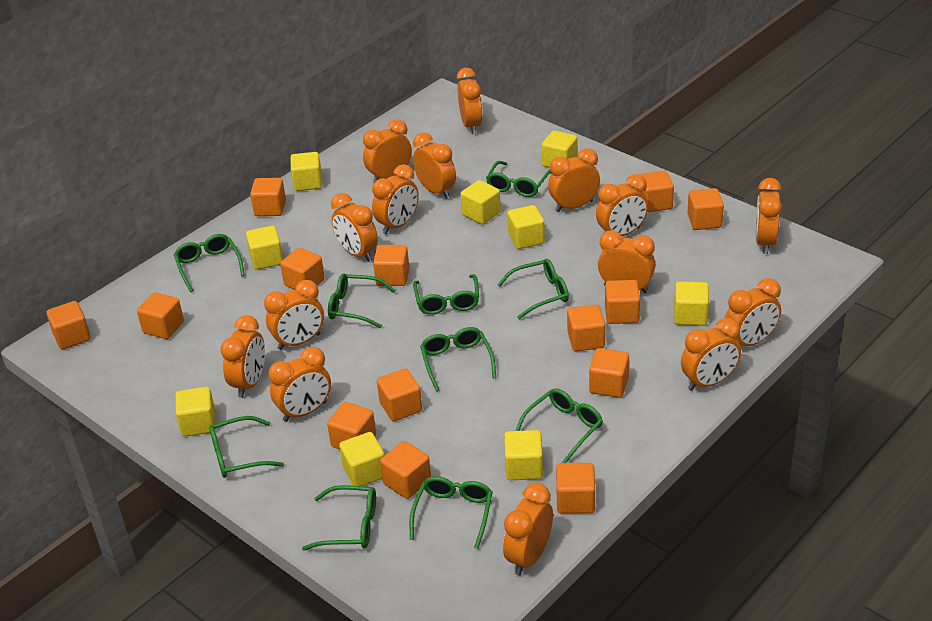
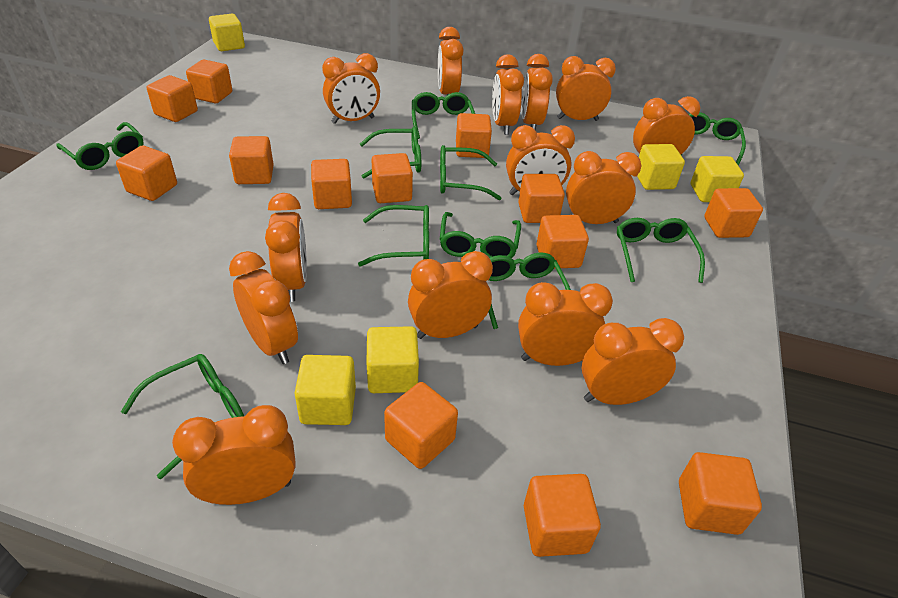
orange clock: [221,315,265,398] [264,280,324,350] [269,347,331,422] [331,193,378,262] [363,119,412,183] [372,164,419,235] [413,132,456,199] [457,68,483,134] [503,483,553,575] [548,148,600,212] [596,174,649,236] [598,230,656,293] [681,318,741,391] [725,278,781,346] [755,178,782,254] = 15 -> [172,405,296,505] [229,251,298,364] [265,193,307,302] [322,53,380,124] [408,251,493,339] [438,27,464,95] [492,54,524,135] [506,125,575,195] [518,282,613,366] [522,54,553,131] [556,56,616,121] [566,151,641,224] [582,318,684,405] [633,96,700,157] = 14
orange cube: [46,301,91,350] [137,292,184,339] [250,178,286,216] [280,248,325,290] [327,402,376,449] [373,245,409,286] [377,368,422,421] [380,441,431,499] [556,463,595,514] [567,304,606,351] [589,348,629,398] [605,280,640,324] [640,171,674,212] [687,188,724,230] = 14 -> [116,146,177,201] [147,75,198,122] [186,60,232,103] [229,136,274,184] [311,159,352,209] [371,153,413,203] [384,382,458,469] [456,113,492,158] [518,174,565,223] [524,474,601,557] [536,215,589,269] [679,452,762,535] [704,188,763,238] = 13
yellow cube: [175,387,216,437] [246,226,283,270] [291,152,322,191] [339,432,385,486] [461,180,501,224] [504,430,543,480] [507,205,545,249] [542,131,577,168] [674,282,709,326] = 9 -> [209,14,245,51] [294,355,356,425] [367,326,419,393] [637,144,685,190] [691,156,744,202] = 5

